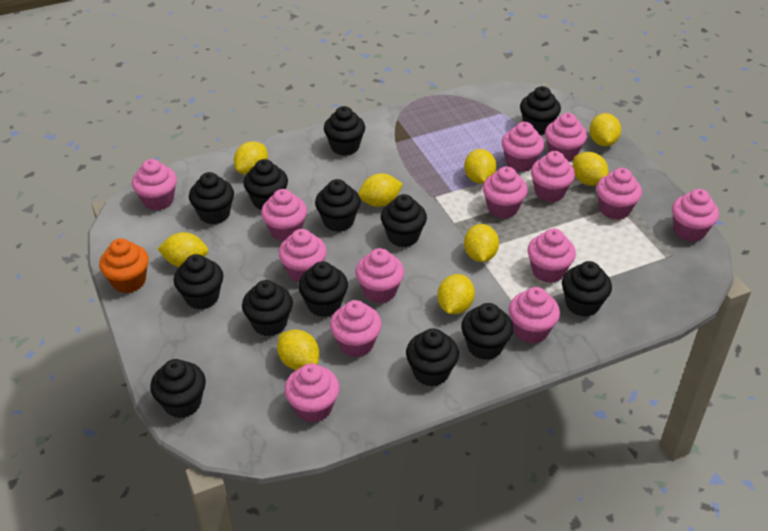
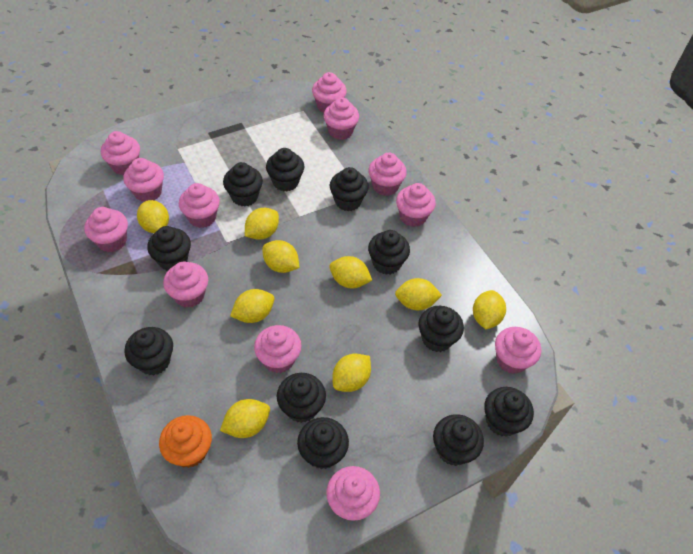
black cupcake: [150,359,206,418] [174,254,223,310] [189,172,234,224] [242,280,293,336] [243,159,288,210] [298,261,348,317] [315,179,361,232] [324,106,365,156] [381,194,427,247] [406,328,459,386] [461,303,513,360] [520,86,561,135] [562,261,612,317] = 13 -> [124,327,173,375] [147,226,191,271] [223,162,263,206] [266,148,304,192] [277,373,326,423] [297,417,349,469] [330,167,369,211] [368,230,410,275] [418,306,464,352] [433,414,484,466] [484,387,534,437] = 11
pink cupcake: [132,159,177,211] [261,189,307,241] [279,229,327,282] [285,363,340,423] [330,300,382,357] [355,248,404,303] [483,166,528,218] [502,122,544,172] [509,287,560,343] [528,229,576,283] [531,151,575,202] [545,113,587,162] [596,168,642,220] [672,189,719,242] = 14 -> [84,207,128,252] [101,131,140,175] [123,158,164,202] [163,262,208,308] [179,183,220,228] [254,325,301,373] [312,72,347,113] [324,97,359,140] [326,466,380,521] [368,152,407,196] [396,183,436,227] [495,327,541,374] = 12

